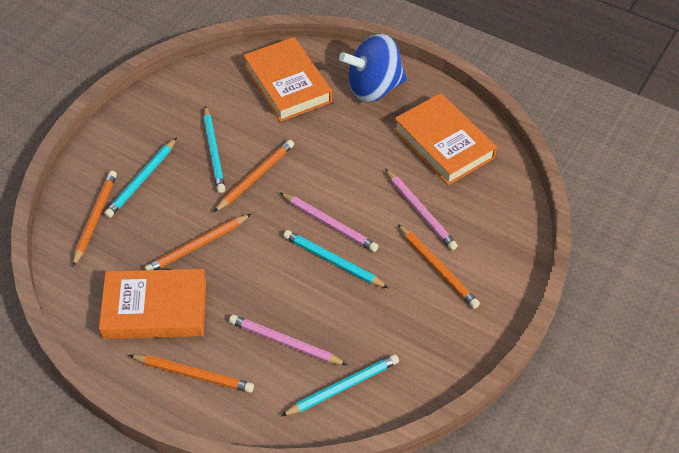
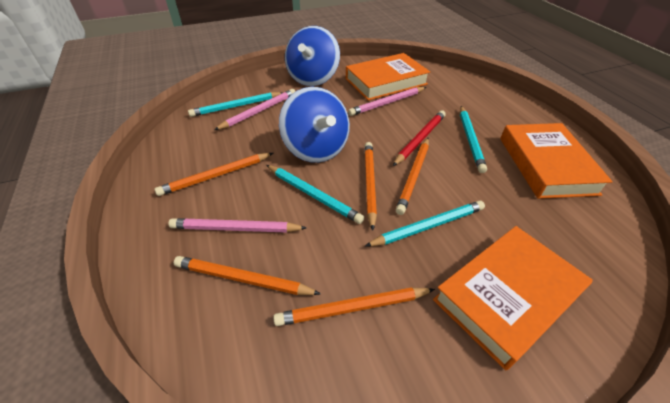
blue spinning top: [339,34,407,102] = 1 -> [279,87,350,163] [285,26,340,86] = 2
red pencil: none = 0 -> [393,110,446,166] = 1

